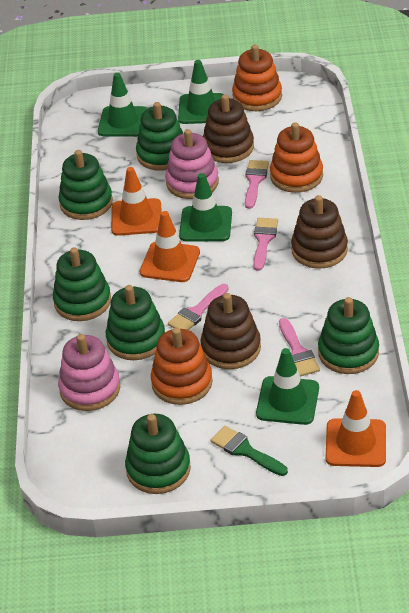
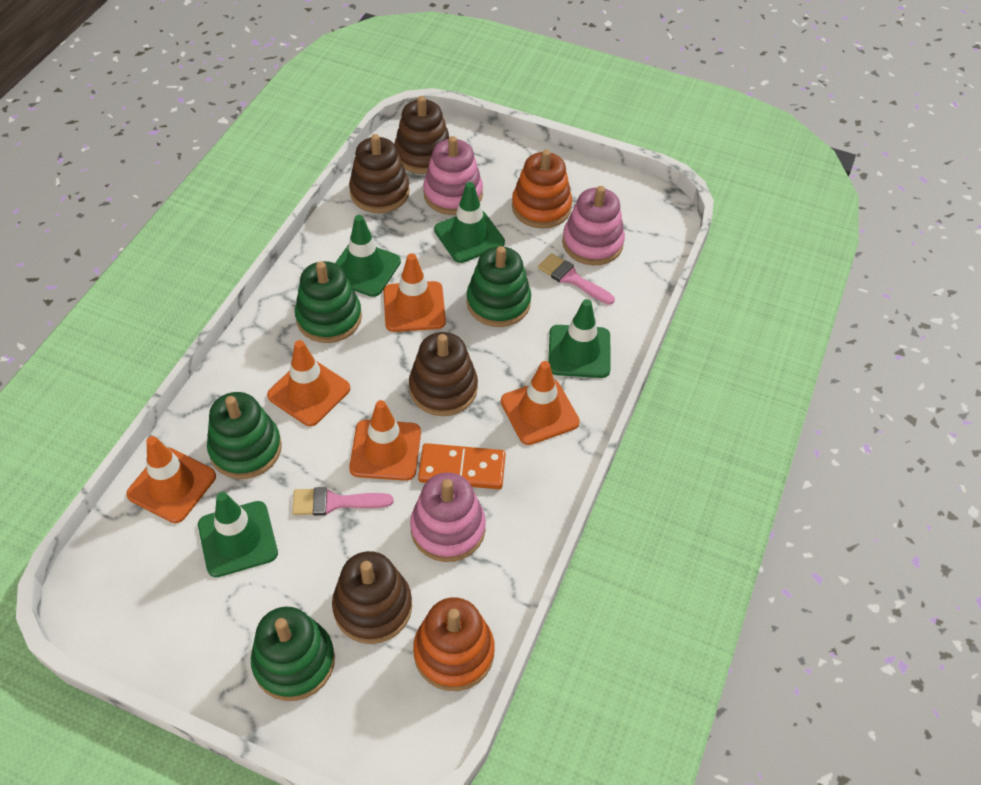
brown stacking toy: [200,293,261,369] [203,94,254,163] [291,195,348,269] = 3 -> [332,551,412,644] [349,134,410,213] [394,96,450,174] [409,332,478,416] = 4
green brush: [211,426,288,476] = 1 -> none = 0
green stacking toy: [53,247,111,321] [58,150,113,220] [106,285,165,360] [125,414,191,494] [136,102,183,171] [318,297,379,374] = 6 -> [207,392,282,479] [251,607,335,701] [295,261,362,343] [467,246,531,327] = 4
orange domino: none = 0 -> [418,443,506,489] = 1
orange stacking toy: [151,327,213,405] [232,45,282,111] [270,122,323,193] = 3 -> [413,597,495,691] [512,150,572,229] = 2
orange traffic cone: [111,167,161,236] [140,211,200,282] [326,390,386,467] = 3 -> [126,436,216,523] [267,340,350,426] [349,400,421,481] [383,253,446,332] [501,361,580,445] = 5
pink brush: [168,284,229,330] [245,160,269,209] [253,218,278,271] [279,318,320,377] = 4 -> [292,487,393,516] [538,253,615,305] = 2
pink stacking toy: [58,334,120,411] [165,129,219,199] = 2 -> [410,472,486,562] [423,136,483,215] [562,186,625,265] = 3

